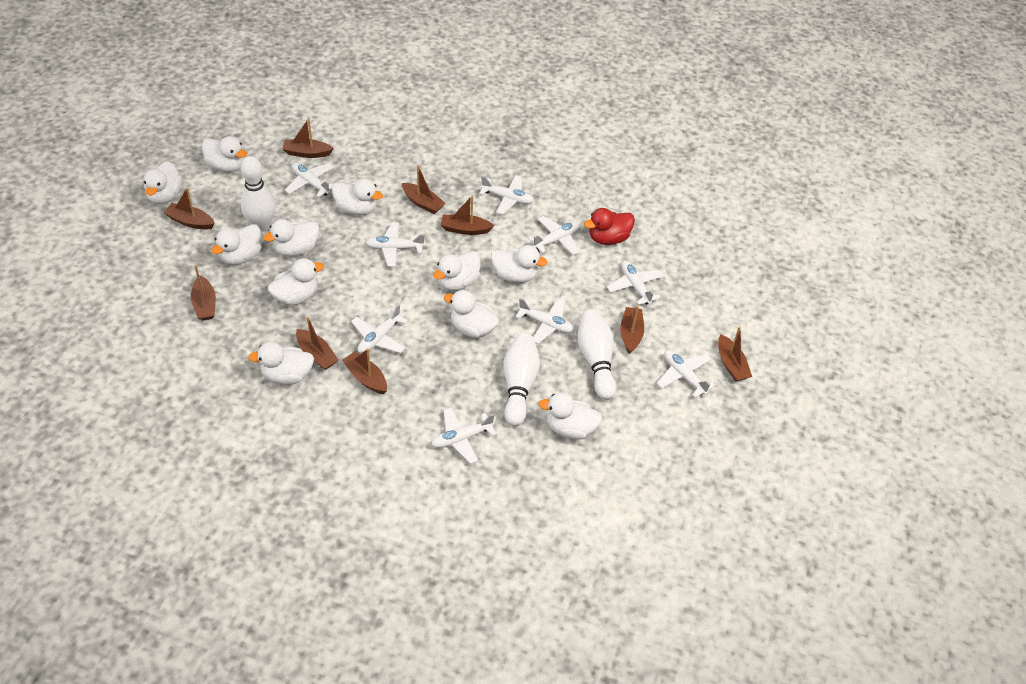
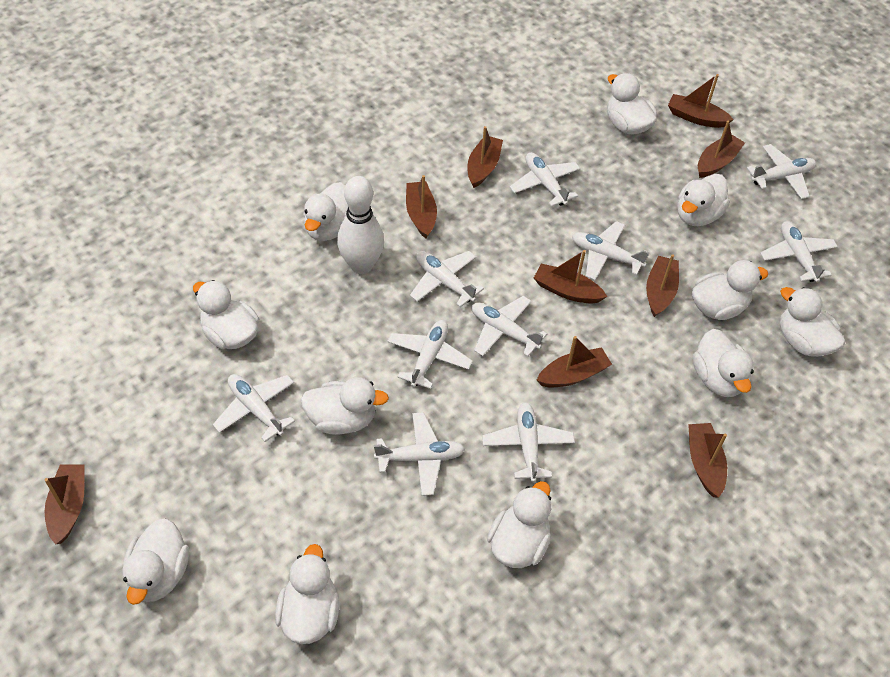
red duck: [584,208,635,245] = 1 -> none = 0
white bowling pin: [241,156,275,231] [503,333,540,426] [577,309,617,400] = 3 -> [337,176,384,274] = 1
white plane: [285,163,334,197] [351,304,408,353] [366,222,425,267] [431,407,497,464] [479,175,534,215] [516,298,575,344] [528,216,580,255] [607,261,664,305] [657,350,715,398] = 9 -> [213,374,295,442] [374,412,465,496] [387,320,473,389] [410,251,484,307] [472,296,547,357] [482,402,575,483] [510,153,581,207] [572,221,650,280] [747,144,816,199] [760,221,838,283] = 10

